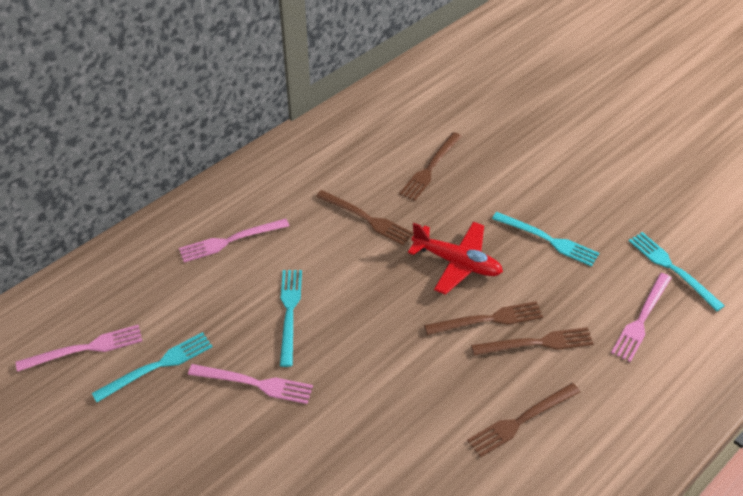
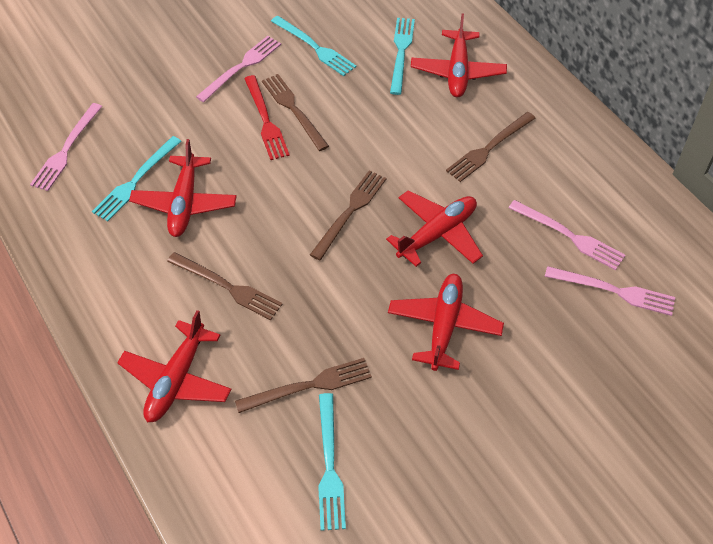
red fork: none = 0 -> [244,75,290,160] = 1
red plane: [408,222,503,295] = 1 -> [117,310,232,422] [129,139,236,237] [386,190,483,267] [388,274,504,371] [411,13,507,97] = 5

